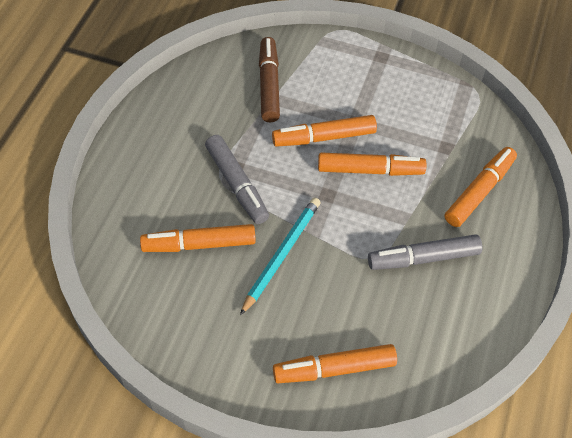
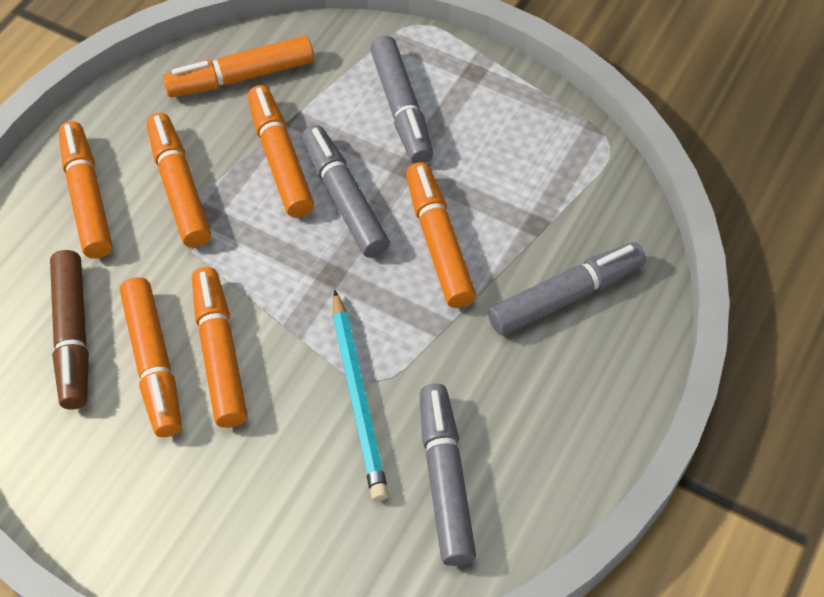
grey marker: [205,135,269,224] [368,234,482,270] = 2 -> [302,125,390,258] [370,36,433,164] [420,384,476,566] [488,242,646,335] = 4
orange marker: [140,224,256,252] [272,115,377,147] [273,344,397,383] [318,153,426,176] [445,147,517,227] = 5 -> [58,121,112,259] [120,277,182,437] [147,113,211,248] [163,36,314,97] [192,267,247,428] [248,85,314,218] [406,162,476,308] = 7

